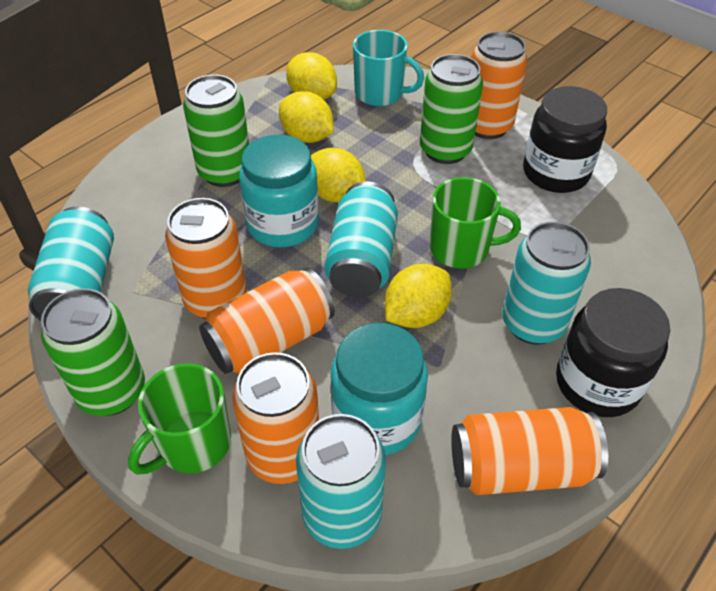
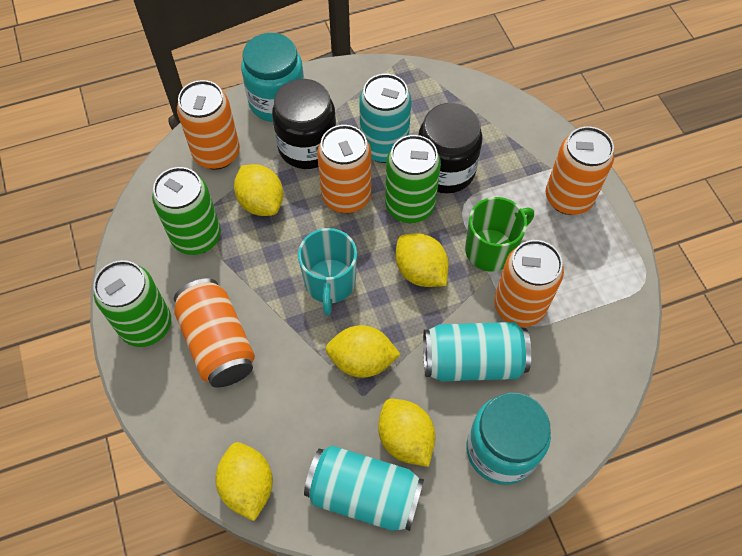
green mug: [128,363,231,474] [430,177,521,269] = 2 -> [465,197,534,272] = 1
turquoise can: [28,207,114,321] [296,414,386,549] [325,182,398,297] [502,221,591,345] = 4 -> [304,445,424,531] [359,74,411,163] [423,322,531,381] = 3
yellow lemon: [279,91,334,143] [286,52,337,100] [311,148,366,203] [385,264,452,328] = 4 -> [215,442,273,521] [234,164,283,216] [325,325,401,378] [378,399,436,467] [396,233,449,287] = 5

